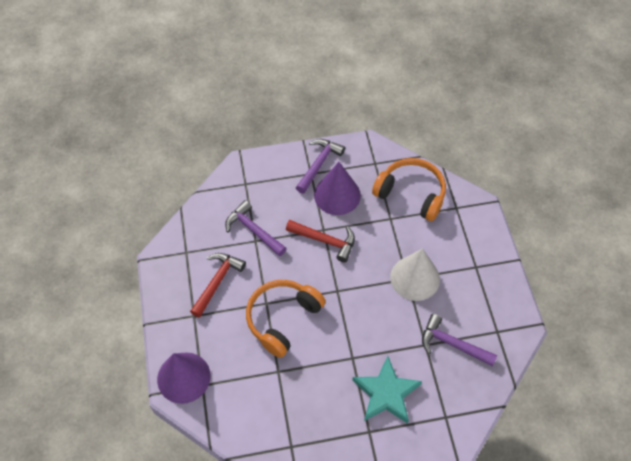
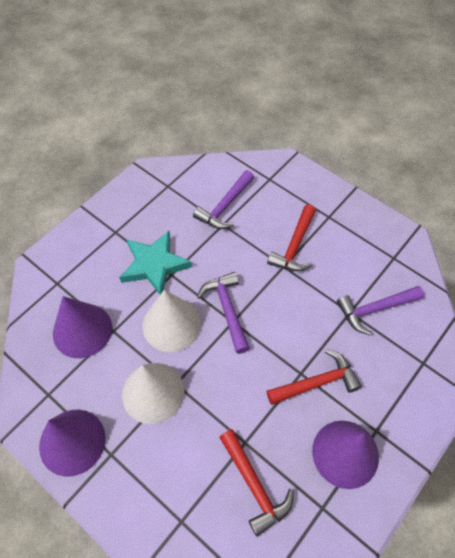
orange headphones: [246,280,326,358] [372,158,446,221] = 2 -> none = 0
purple cone: [157,352,211,404] [314,162,361,215] = 2 -> [39,410,106,477] [53,296,112,358] [312,421,379,489] = 3
red hammer: [190,253,246,318] [286,220,355,262] = 2 -> [219,429,294,537] [267,204,316,271] [267,349,362,405] = 3
white cone: [390,248,440,301] = 1 -> [122,363,185,424] [142,290,201,352] = 2

